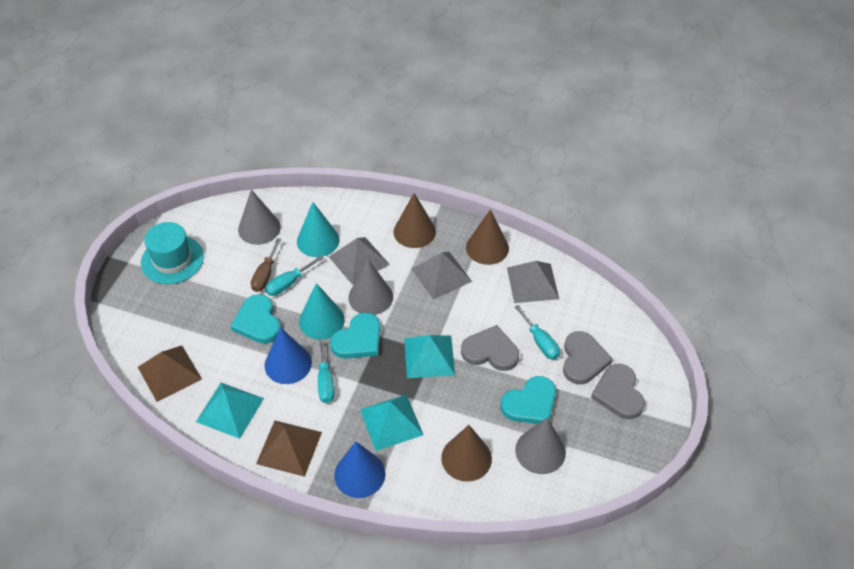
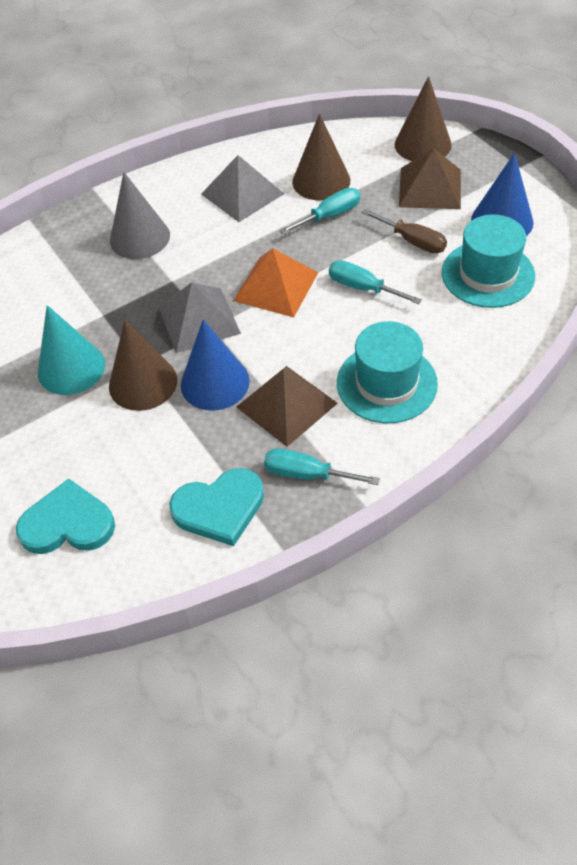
grey cone: [238,189,281,245] [348,260,393,315] [515,418,566,474] = 3 -> [110,172,170,259] = 1
grey heart: [461,325,519,371] [563,331,613,384] [591,364,645,419] = 3 -> none = 0
grey pyramid: [329,237,390,285] [411,252,472,300] [507,261,559,303] = 3 -> [159,282,241,353] [201,155,284,222] = 2
orange pyramid: none = 0 -> [233,248,318,317] = 1
turquoise cone: [297,202,340,257] [299,283,345,339] = 2 -> [38,305,105,395] = 1
turquoise hat: [141,222,204,284] = 1 -> [337,321,438,423] [442,214,535,308] = 2
turquoise heart: [230,294,281,344] [330,312,380,359] [500,376,556,424] = 3 -> [16,479,115,554] [169,468,264,546] = 2
turquoise pyramid: [196,383,264,439] [360,394,423,451] [404,335,455,378] = 3 -> none = 0

